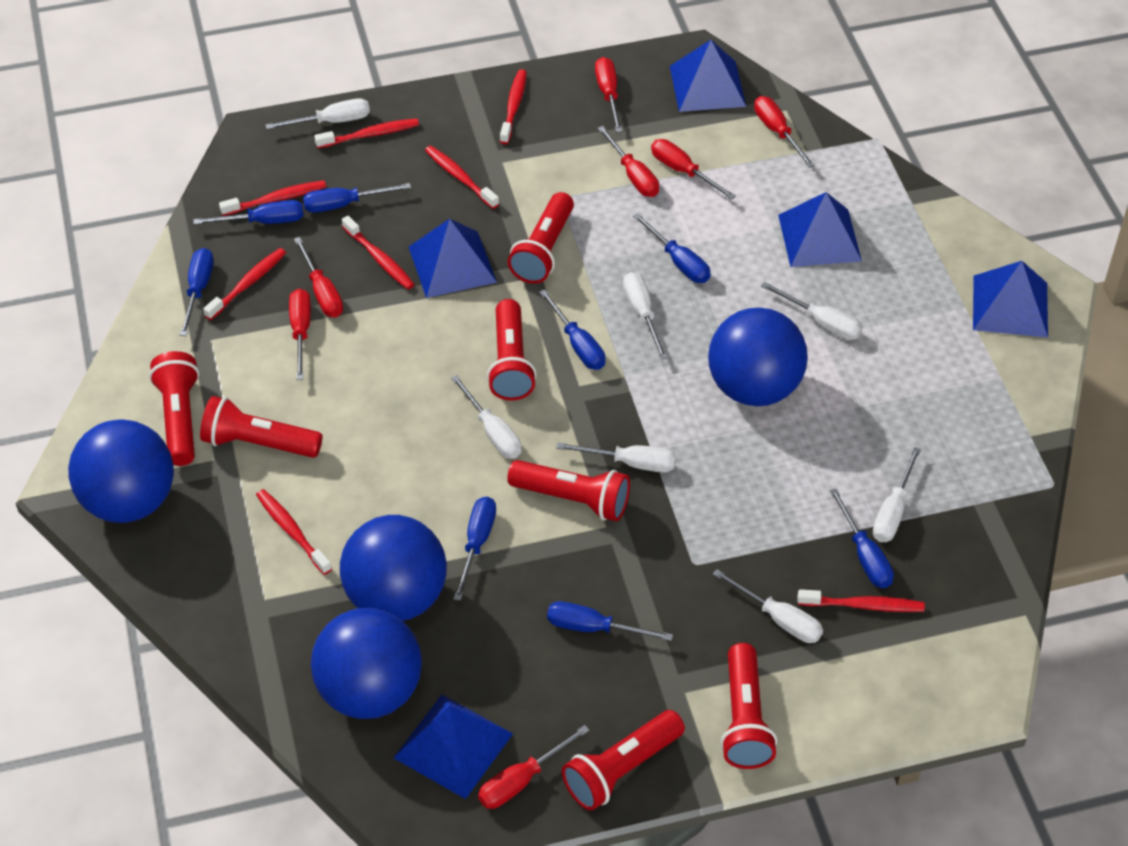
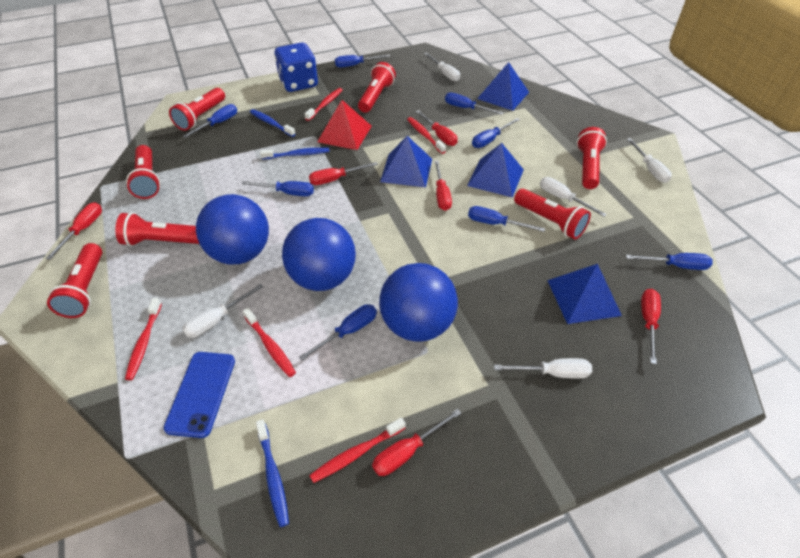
blue ball: [68,419,174,523] [311,608,422,719] [340,515,447,621] [708,308,808,406] = 4 -> [196,194,269,264] [282,218,356,291] [379,263,458,342] = 3
blue dice: none = 0 -> [274,42,318,92] = 1
blue phone: none = 0 -> [164,352,235,438] = 1
blue pyramid: [394,695,513,799] [409,219,497,298] [670,40,746,112] [778,192,862,267] [973,261,1048,338] = 5 -> [380,136,432,187] [467,143,524,197] [477,62,529,111] [547,264,622,324] = 4
blue toothbrush: none = 0 -> [250,109,296,137] [256,419,289,527] [260,147,330,160] = 3
red pyramid: none = 0 -> [317,100,372,150] = 1
red screwdriver: [289,289,311,380] [294,237,343,317] [478,725,590,809] [595,57,622,132] [598,126,659,197] [651,139,736,200] [754,96,815,168] = 7 -> [46,202,102,260] [309,162,378,185] [372,409,461,476] [416,110,458,146] [434,161,452,211] [641,289,661,364] = 6
red toothbrush: [203,248,286,320] [219,180,326,216] [256,489,332,575] [315,118,419,148] [342,216,415,289] [425,146,499,209] [500,69,527,144] [798,589,925,612] = 8 -> [125,298,162,380] [243,308,296,377] [305,88,343,121] [309,418,406,483] [407,117,446,154] = 5
white screwdriver: [266,98,370,129] [451,375,521,459] [556,443,676,472] [623,272,668,360] [713,569,823,643] [761,282,863,340] [873,447,921,542] = 7 -> [182,284,264,338] [424,53,460,81] [494,358,592,378] [540,177,607,217] [627,138,672,183] = 5

